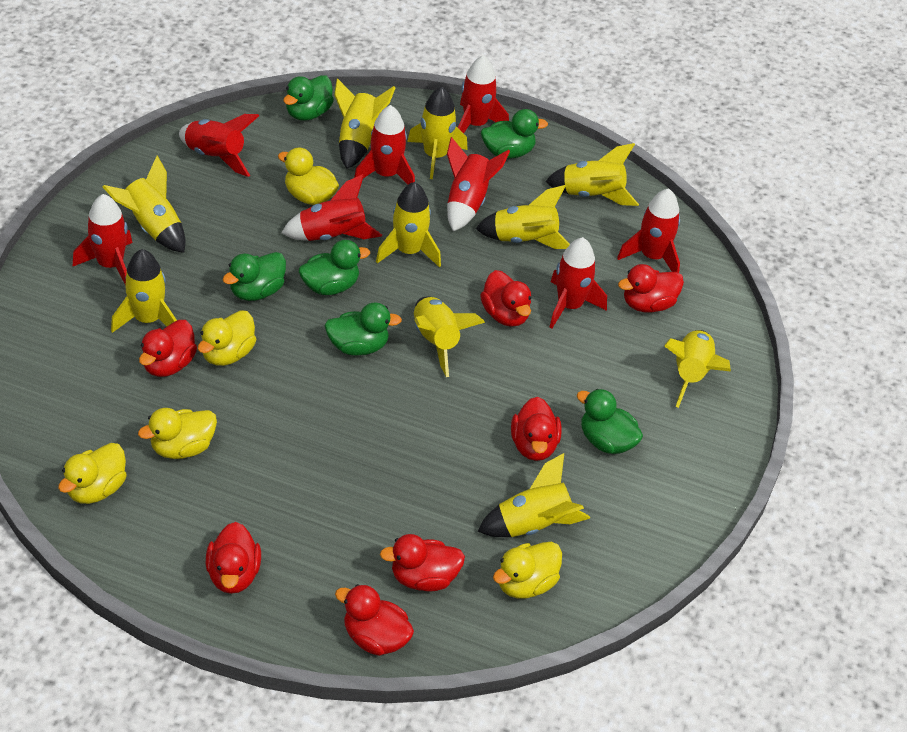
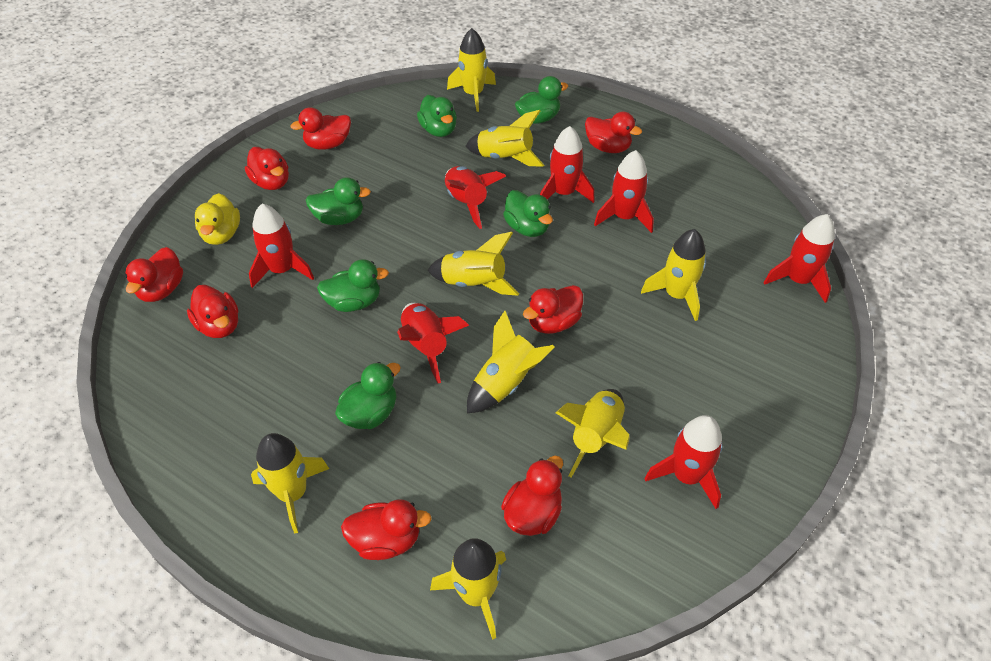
red duck: [139,320,197,377] [206,522,261,594] [335,584,414,656] [380,534,465,591] [480,270,531,327] [511,397,562,461] [618,264,684,313] = 7 -> [125,247,183,302] [187,285,238,338] [245,147,289,190] [291,107,351,150] [341,499,432,560] [501,456,563,536] [523,285,583,334] [585,111,642,153] = 8
red rocket: [73,194,132,285] [179,114,259,177] [282,174,382,241] [354,105,415,185] [447,137,510,231] [458,55,509,133] [550,237,607,328] [617,188,680,273] = 8 -> [249,204,314,288] [397,303,469,383] [445,166,506,229] [540,126,595,203] [594,150,654,233] [644,415,723,509] [763,214,835,303] = 7
yellow duck: [58,443,127,504] [138,408,217,459] [198,310,256,366] [278,148,339,205] [493,542,562,598] = 5 -> [195,193,240,245] = 1
yellow rocket: [103,156,185,253] [111,249,177,333] [334,78,396,169] [376,182,441,268] [407,87,468,179] [414,296,485,377] [476,185,570,249] [477,453,590,537] [545,143,639,206] [664,330,731,408] = 10 -> [251,433,329,534] [427,232,519,296] [430,538,506,640] [447,28,496,112] [465,110,544,167] [467,311,554,413] [556,389,630,478] [641,229,706,321] = 8

